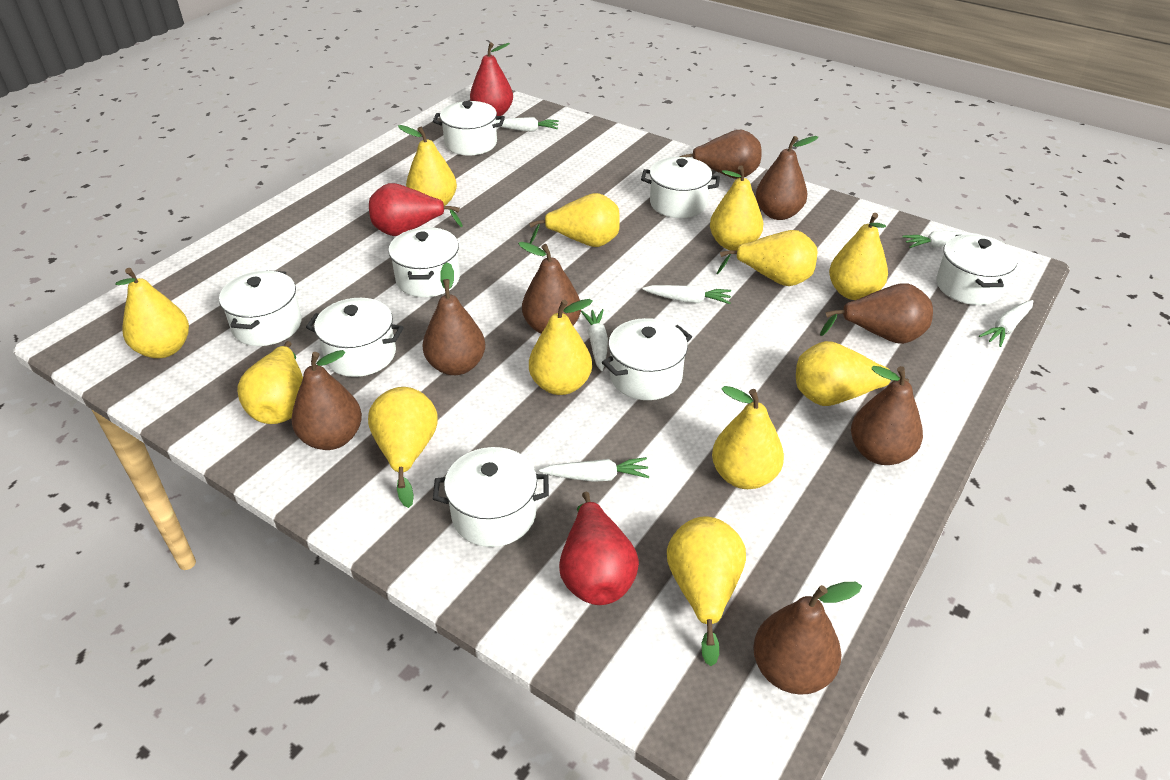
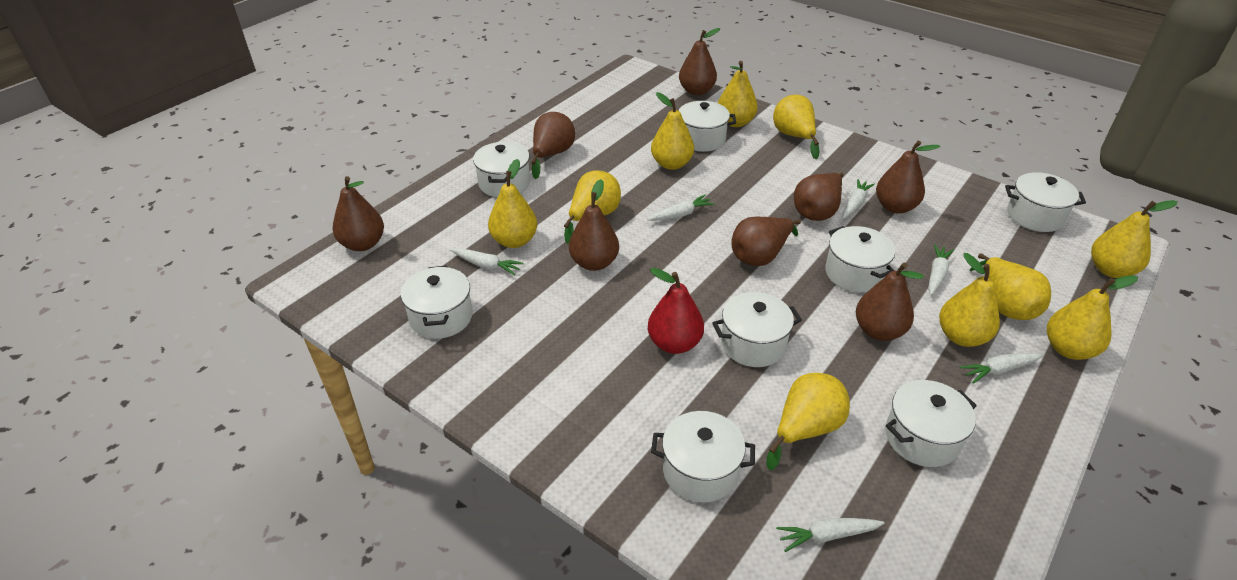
red pear: [369,183,463,236] [470,43,513,116] [559,492,639,605] = 3 -> [648,268,704,354] = 1
yellow pear: [115,268,189,358] [237,341,303,424] [368,387,438,508] [398,125,457,206] [529,193,620,247] [529,299,593,395] [667,516,746,666] [710,165,763,251] [712,386,784,489] [716,230,817,286] [796,341,909,406] [829,213,888,300] = 12 -> [488,159,537,248] [564,170,621,244] [651,92,694,170] [718,61,758,127] [766,373,850,470] [773,95,819,159] [939,253,1000,347] [970,253,1051,320] [1047,275,1138,360] [1091,200,1178,278] = 10

